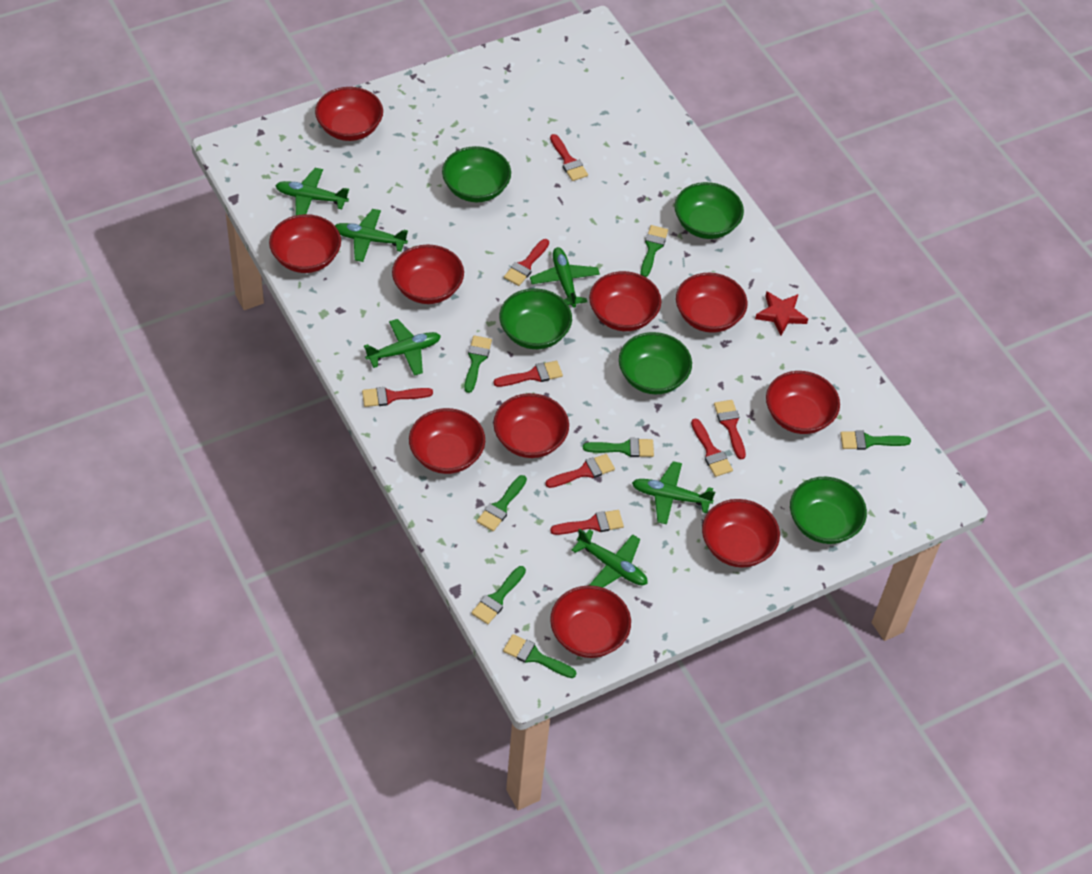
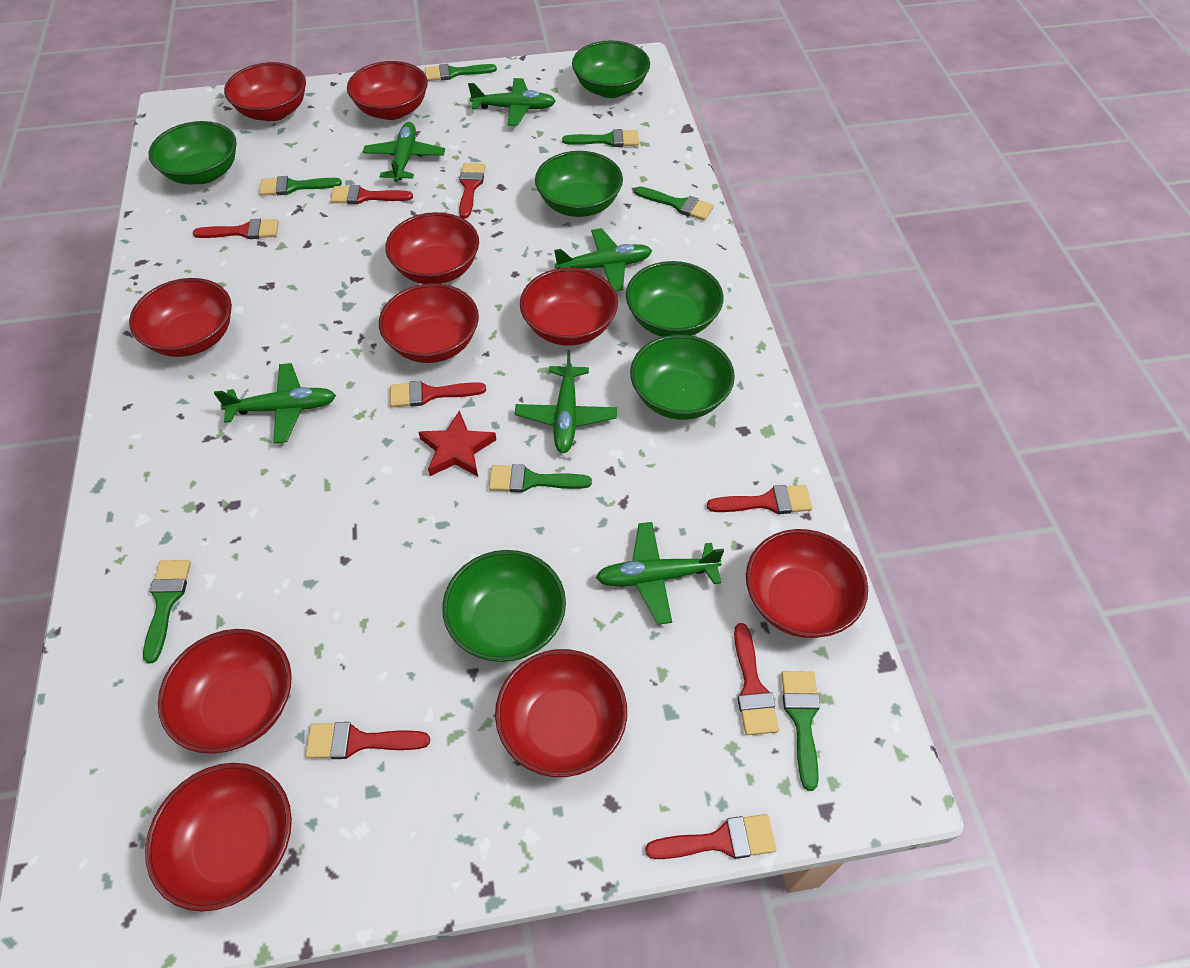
green bowl: [442,146,511,202] [499,288,572,349] [619,332,692,395] [675,182,744,239] [790,477,867,544] = 5 -> [148,121,237,185] [442,550,566,662] [535,151,623,217] [572,40,650,98] [626,261,724,337] [630,335,735,420] = 6

